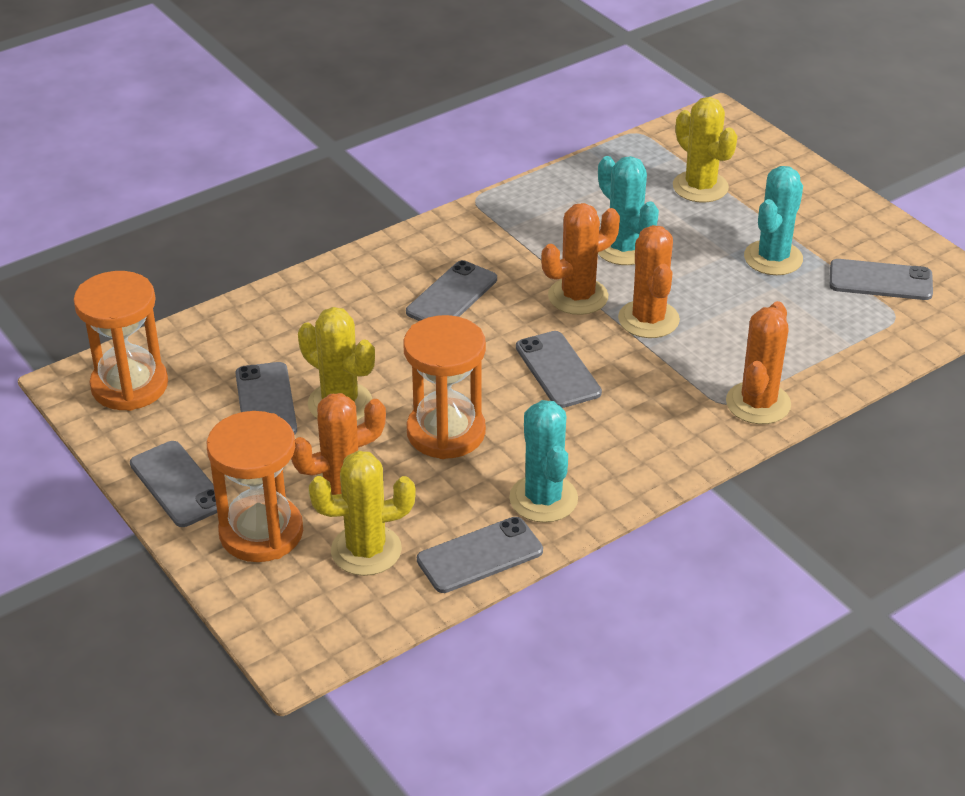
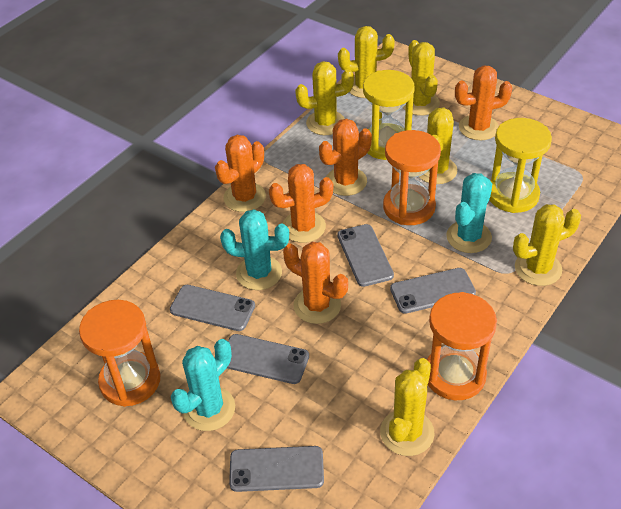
grey phone: [130,441,217,527] [235,362,297,435] [406,260,497,321] [417,517,543,593] [516,331,602,408] [830,259,933,300] = 6 -> [170,285,255,331] [227,334,309,384] [229,446,324,492] [337,224,394,287] [390,268,476,314] = 5
orange cactus: [291,393,386,500] [541,203,620,315] [618,225,680,338] [726,301,791,424] = 4 -> [215,135,266,212] [269,164,333,243] [283,242,348,324] [319,119,372,196] [455,66,513,140] = 5
yellow cactus: [298,307,375,420] [309,451,416,576] [673,97,738,203] = 3 -> [295,61,354,135] [338,26,395,98] [380,358,435,456] [403,40,440,116] [419,107,457,184] [513,204,581,286] = 6
yellow hourglass: none = 0 -> [363,70,415,160] [489,118,552,213] = 2

